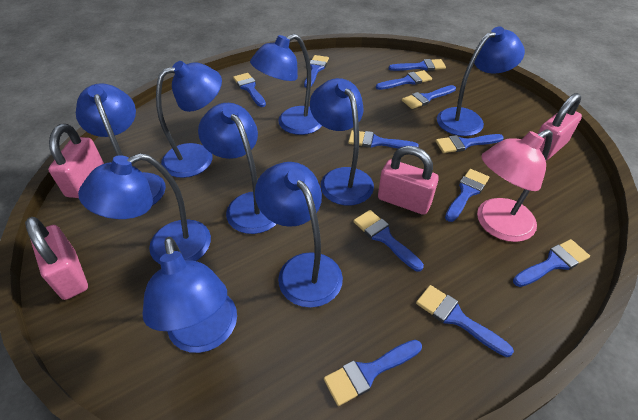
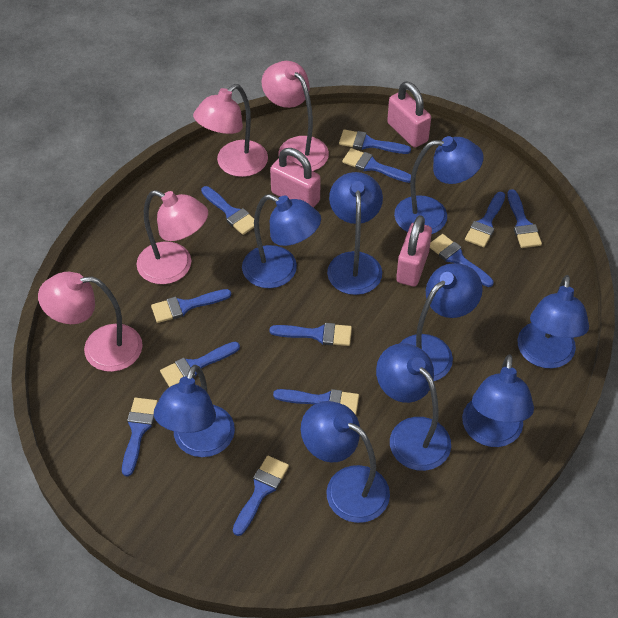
pink lamp: [477,129,553,242] = 1 -> [38,272,143,372] [137,190,208,284] [193,84,268,177] [262,61,329,171] = 4
pink padlock: [25,217,88,300] [48,124,104,198] [378,146,439,215] [538,93,582,161] = 4 -> [270,148,321,208] [387,81,431,148] [396,215,432,287] = 3

